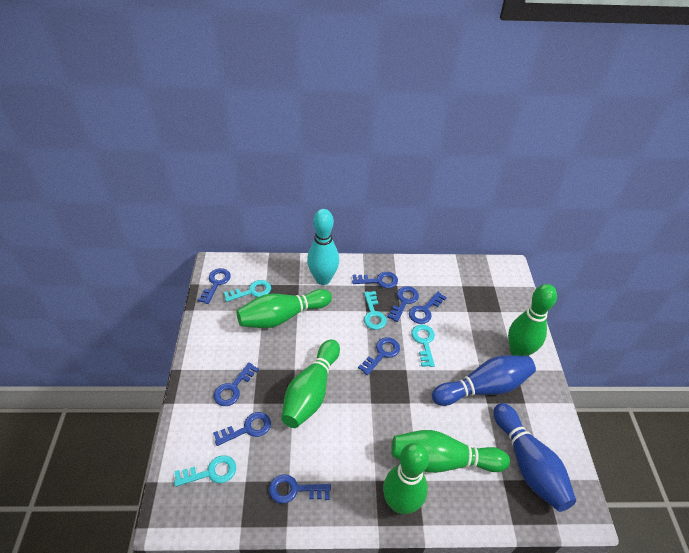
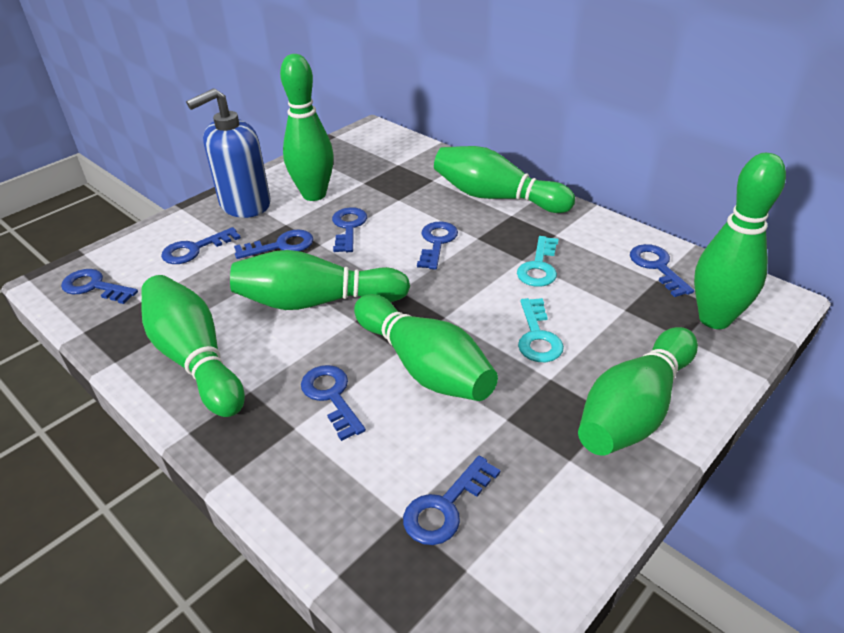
blue bowling pin: [432,355,536,406] [493,403,576,512] = 2 -> none = 0
blue soap dispenser: none = 0 -> [186,88,270,218] = 1
green bowling pin: [237,289,332,328] [281,339,340,428] [383,443,429,514] [391,430,510,473] [508,284,557,356] = 5 -> [141,275,245,417] [230,250,410,310] [280,54,334,201] [354,294,498,401] [434,146,575,213] [578,327,698,456] [694,153,786,329] = 7
turquoise bowling pin: [307,209,339,285] = 1 -> none = 0
turquoise key: [174,455,236,487] [224,280,271,302] [364,291,387,330] [411,325,435,367] = 4 -> [517,236,558,287] [518,298,564,362] = 2

